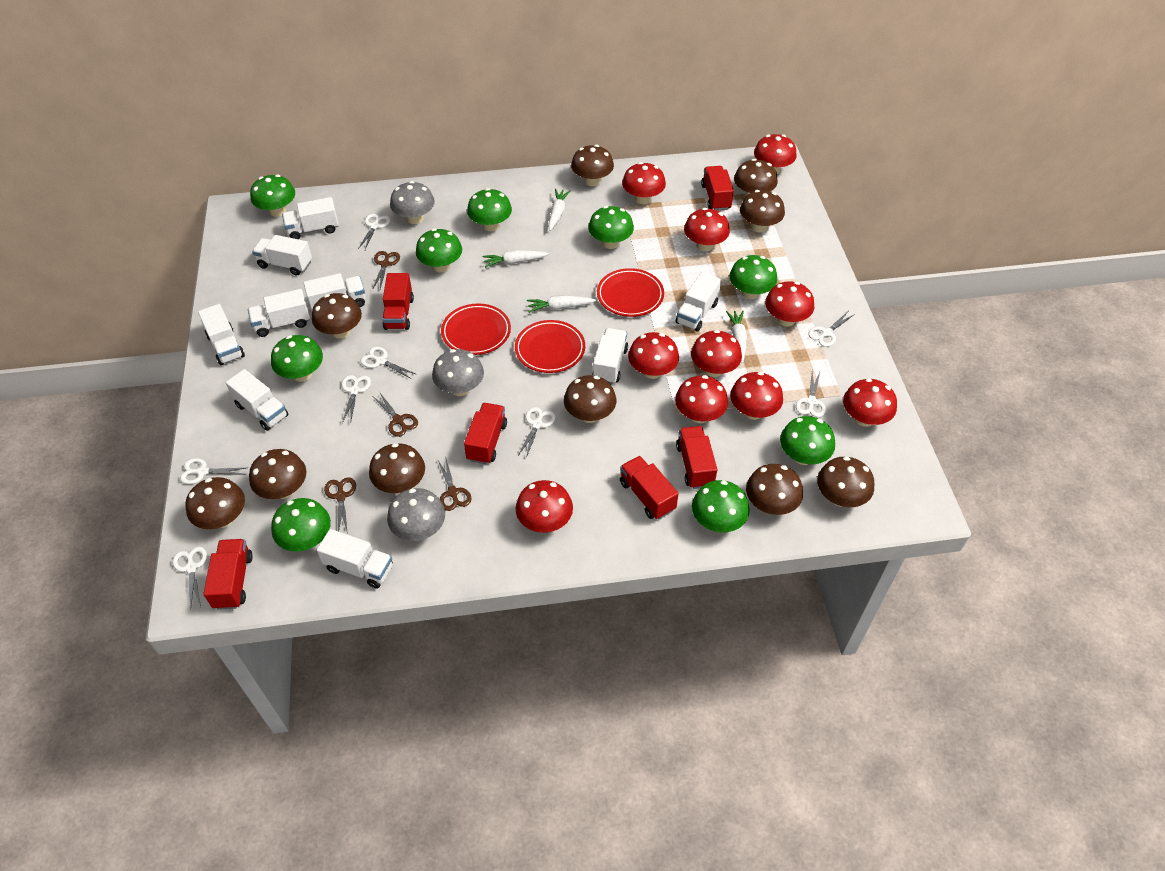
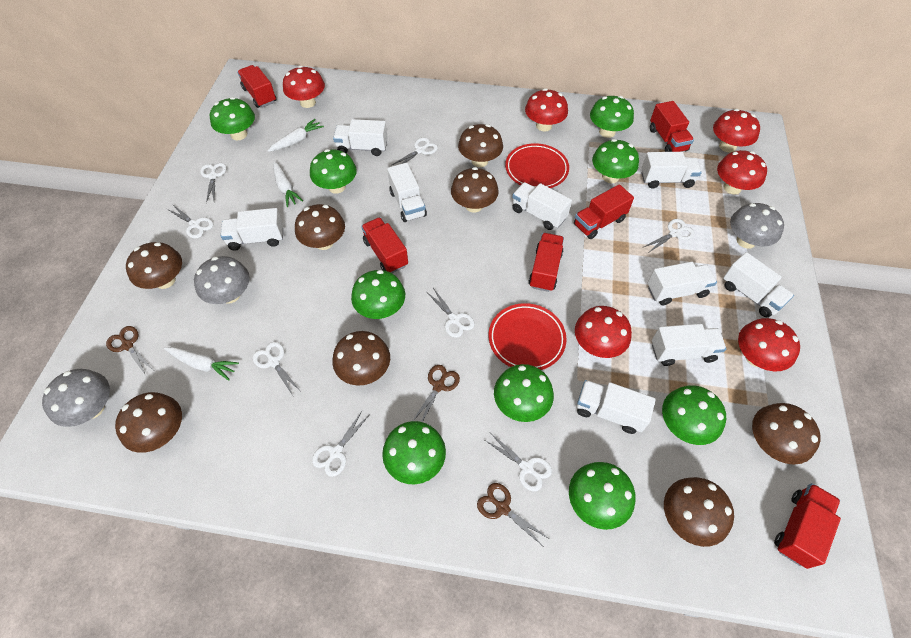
brown mushroom: [185,477,245,529] [249,449,307,499] [312,293,362,339] [369,443,425,493] [564,375,617,423] [571,145,614,186] [734,159,778,197] [740,190,785,232] [746,464,803,515] [817,456,874,507] = 10 -> [115,392,182,453] [126,242,182,289] [295,204,345,250] [332,331,390,386] [451,167,499,213] [458,124,503,167] [664,477,734,547] [752,403,821,465] = 8
brown scissors: [324,477,356,534] [372,251,400,290] [373,392,418,437] [438,456,472,511] = 4 -> [106,326,153,376] [413,365,460,422] [477,483,548,546] = 3
red mushroom: [515,480,573,533] [622,162,666,204] [628,332,679,379] [675,375,728,423] [684,208,730,251] [691,330,742,377] [730,372,783,420] [754,134,797,174] [765,281,814,327] [843,378,897,427] = 10 -> [283,66,325,108] [525,88,568,132] [575,306,632,358] [713,109,760,152] [717,150,767,194] [738,318,800,371] = 6
red plate: [441,303,511,355] [515,320,585,373] [597,268,664,317] = 3 -> [489,303,567,370] [505,143,569,188] = 2
white carrot: [483,250,549,268] [527,295,596,313] [548,189,570,231] [726,311,747,363] = 4 -> [164,347,239,381] [268,119,324,152] [273,161,303,207] = 3

